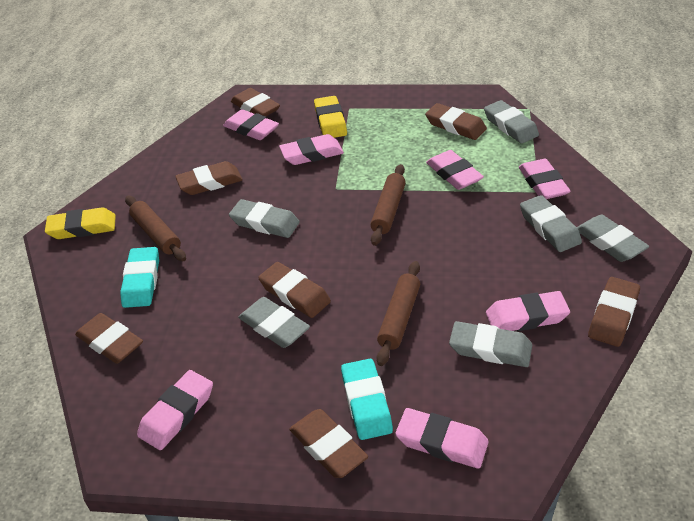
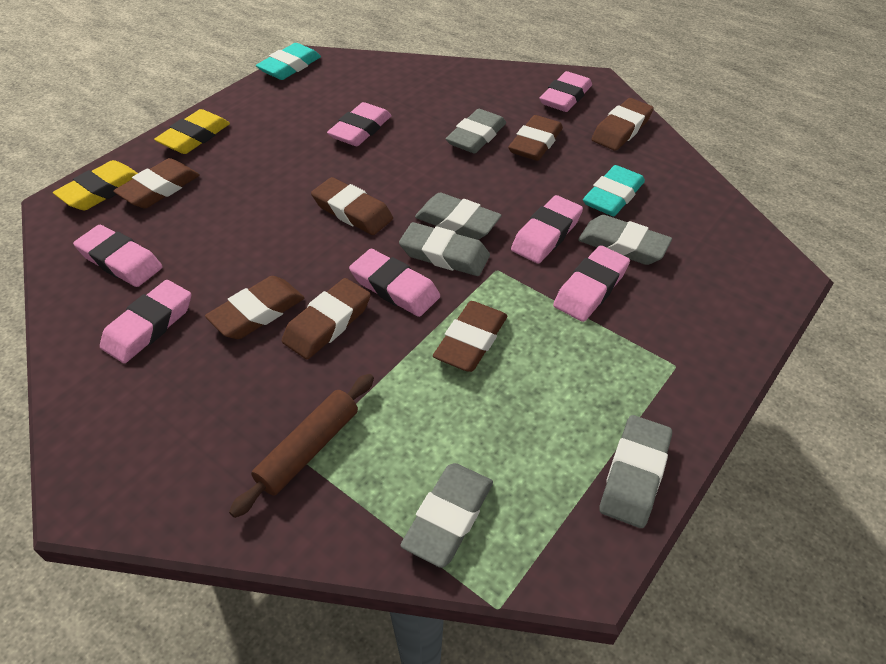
brown rolling pin: [125,196,186,261] [370,164,406,246] [377,261,420,366] = 3 -> [229,374,374,518] = 1

